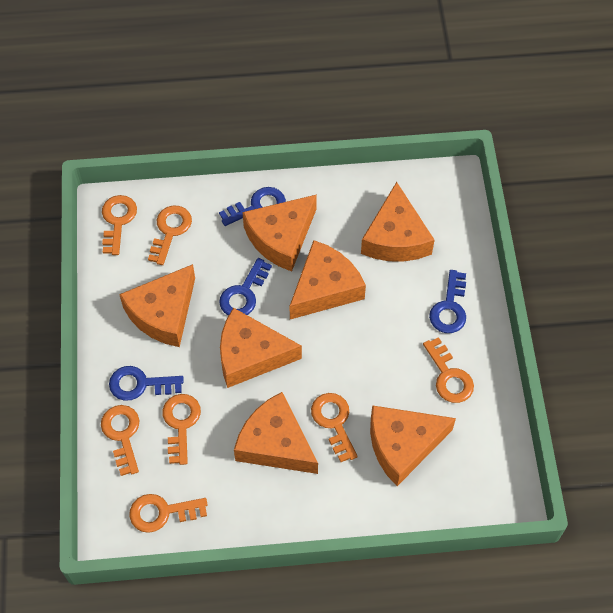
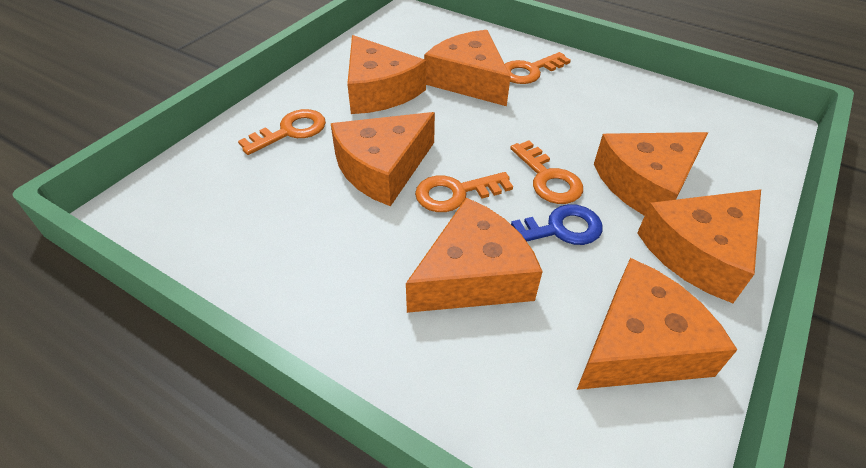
blue key: [109,366,184,401] [219,187,286,226] [219,258,272,316] [429,270,466,333] = 4 -> [511,204,603,245] = 1
orange key: [101,405,139,476] [102,195,137,255] [129,494,208,533] [148,206,192,265] [162,394,201,465] [311,393,358,462] [423,337,474,403] = 7 -> [238,109,326,155] [415,172,513,212] [505,52,571,84] [510,141,583,204] = 4

